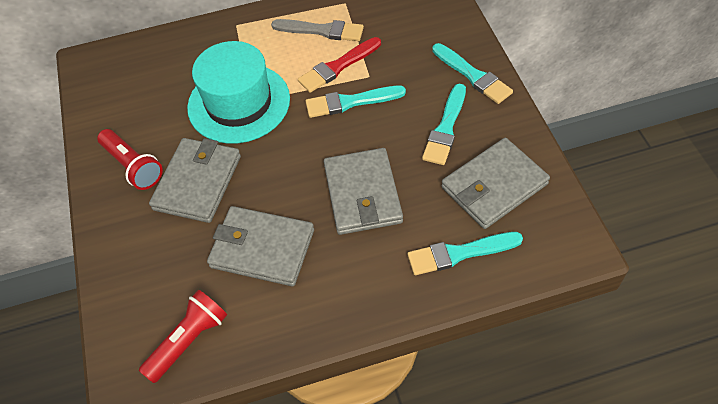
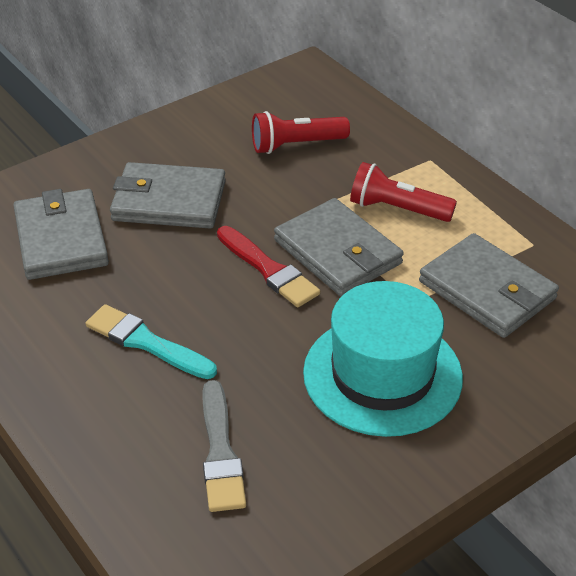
turquoise brush: [305,86,406,118] [407,232,523,275] [422,84,466,165] [432,43,513,104] = 4 -> [86,304,217,379] = 1

